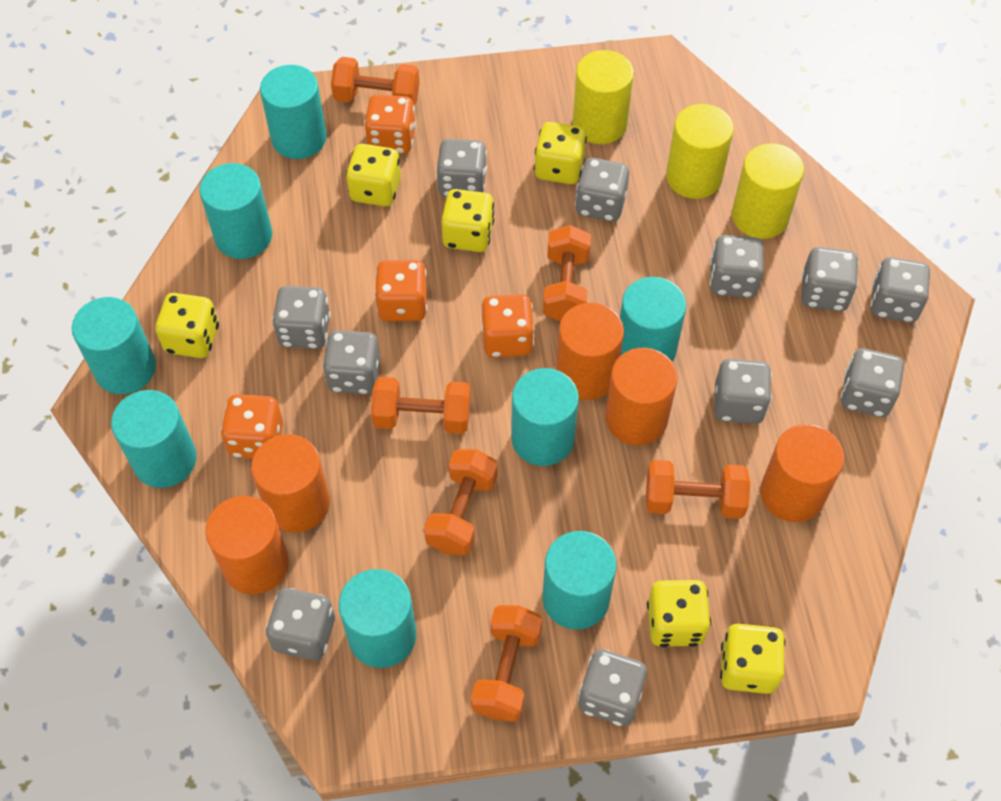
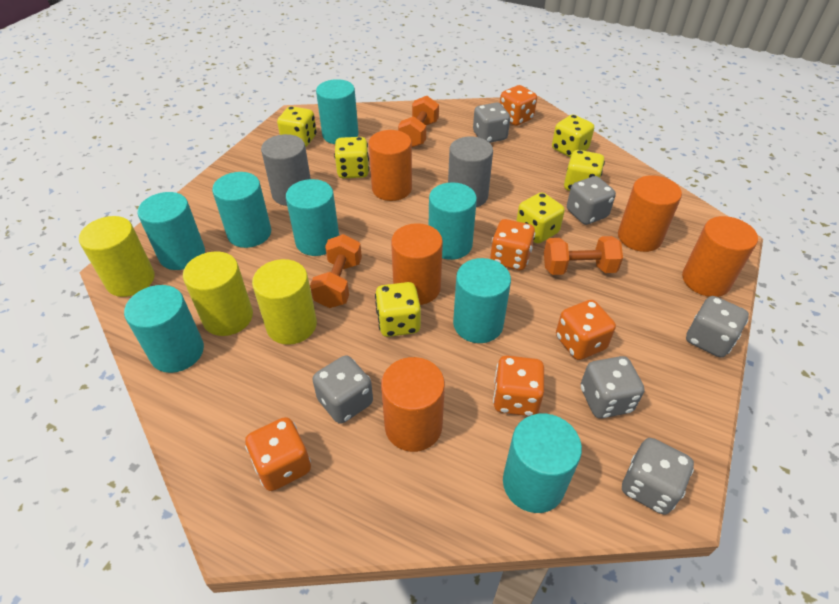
grey cylinder: none = 0 -> [261,134,311,206] [448,137,493,207] = 2
grey dice: [266,588,335,661] [272,286,331,349] [322,330,380,394] [436,139,487,197] [575,158,629,222] [578,649,647,726] [709,235,764,298] [714,359,772,424] [801,247,859,311] [840,348,904,417] [870,257,930,323] = 11 -> [312,355,373,424] [473,103,510,143] [567,176,616,225] [581,356,644,418] [622,438,694,515] [686,296,749,357] = 6
orange dice: [221,394,283,458] [364,94,416,154] [375,260,427,321] [482,294,535,357] = 4 -> [245,417,311,491] [490,219,535,270] [493,356,544,416] [500,85,537,126] [556,300,616,360] = 5
orange dumbbell: [331,57,420,105] [371,377,471,434] [424,449,498,555] [471,605,542,722] [543,225,591,321] [646,460,750,519] = 6 -> [310,234,362,308] [398,96,439,147] [544,236,623,275] = 3

